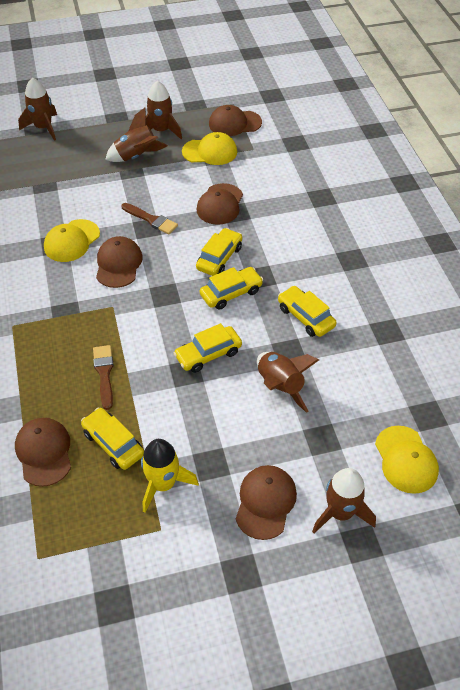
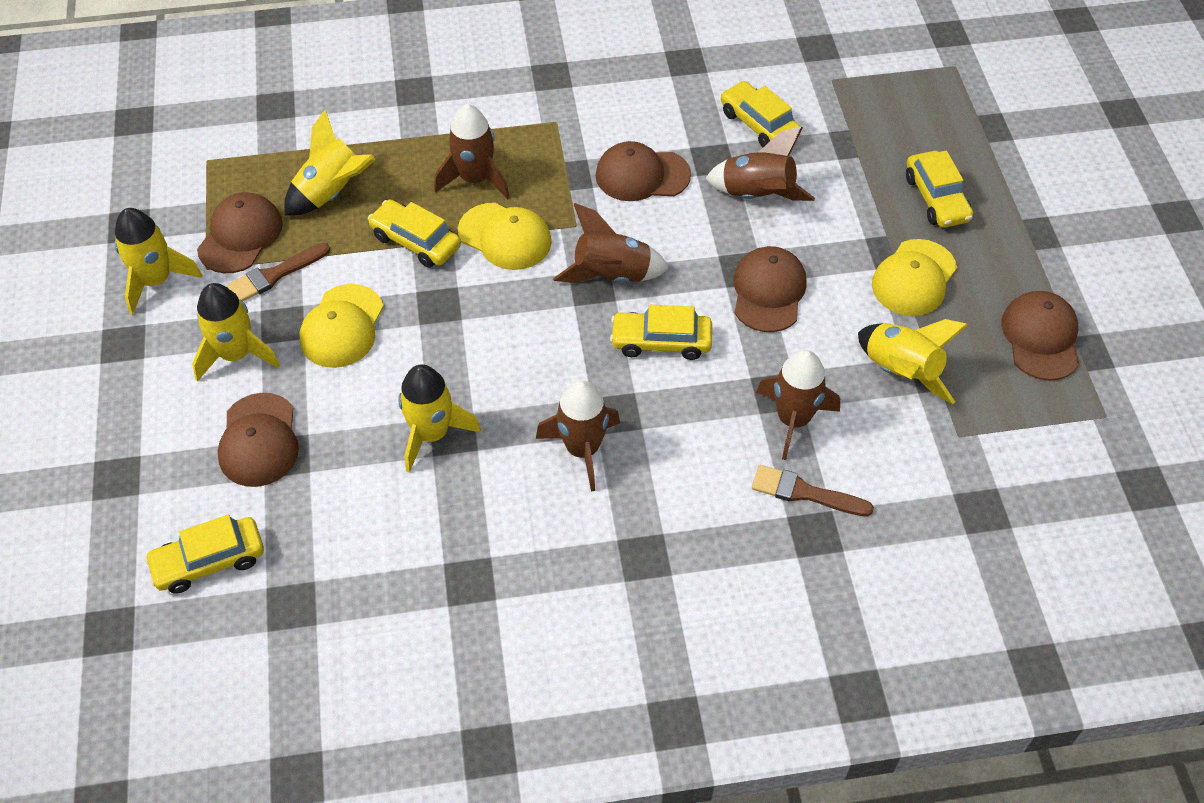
yellow rocket: [141,439,199,513] = 1 -> [115,208,202,314] [192,283,280,382] [284,110,376,216] [398,364,481,473] [858,319,968,404] = 5

